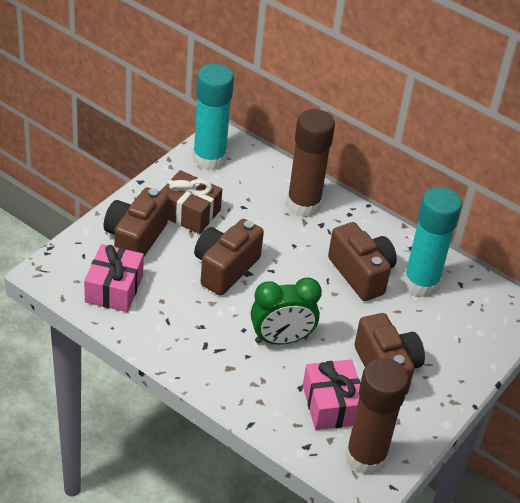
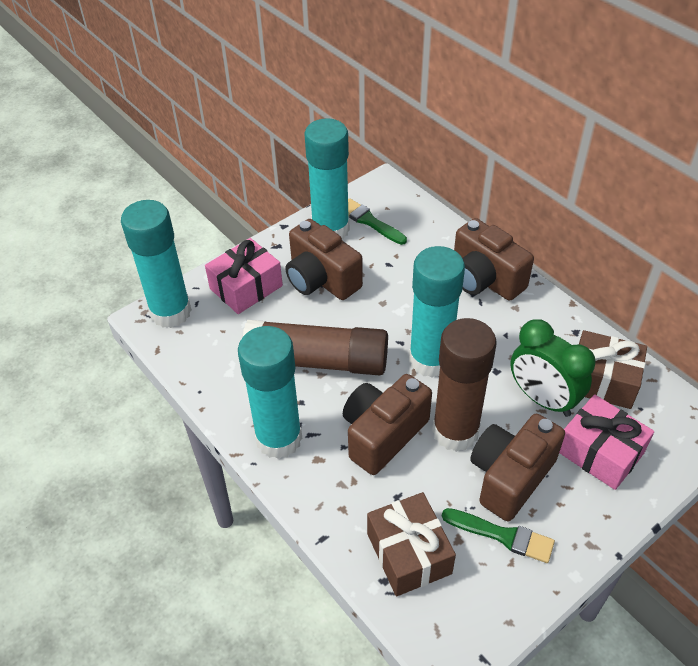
brown gift: [160,170,222,234] = 1 -> [367,492,456,596] [579,330,647,409] = 2
green brush: none = 0 -> [348,198,407,245] [442,508,555,563] = 2
turquoise glue stick: [193,64,234,170] [403,187,462,297] = 2 -> [121,200,192,328] [238,326,302,459] [304,118,350,240] [409,246,465,377] = 4

